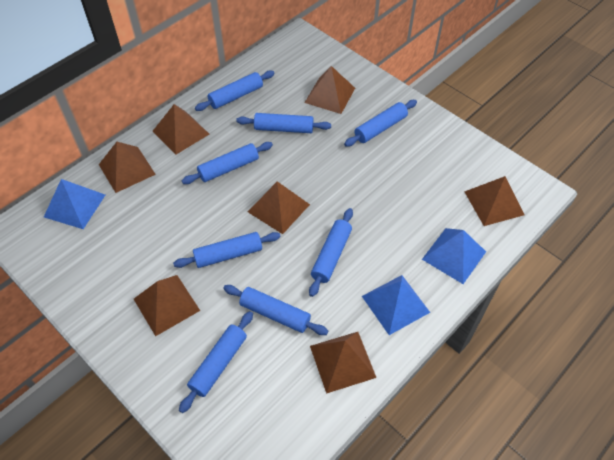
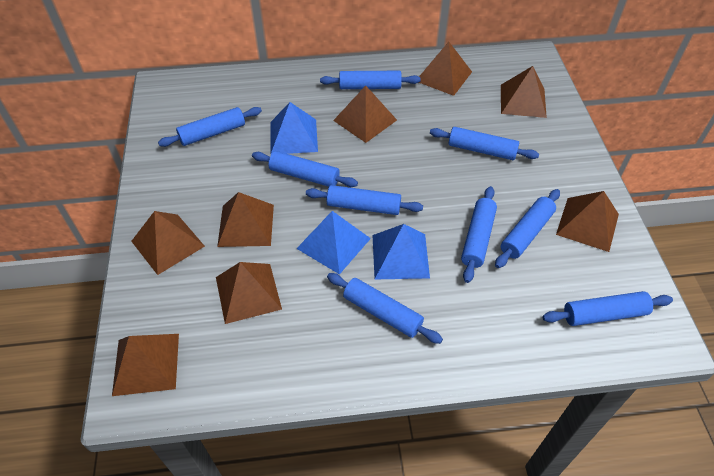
blue rolling pin: [173,232,280,268] [179,311,253,413] [182,142,273,184] [195,70,275,111] [223,285,328,335] [236,113,331,133] [309,208,353,297] [344,100,417,147] = 8 -> [158,107,262,147] [252,151,358,187] [306,185,423,215] [320,71,421,89] [327,273,443,344] [430,127,539,160] [461,186,497,283] [495,189,560,268] [543,291,673,326] = 9
brown pyramid: [99,142,156,193] [134,275,200,336] [152,104,209,155] [248,181,310,234] [304,66,355,114] [310,332,377,394] [465,176,525,226] = 7 -> [112,334,179,396] [131,211,205,275] [216,262,282,324] [217,192,274,247] [333,86,397,143] [418,42,472,96] [501,66,547,118] [556,191,619,252] = 8

